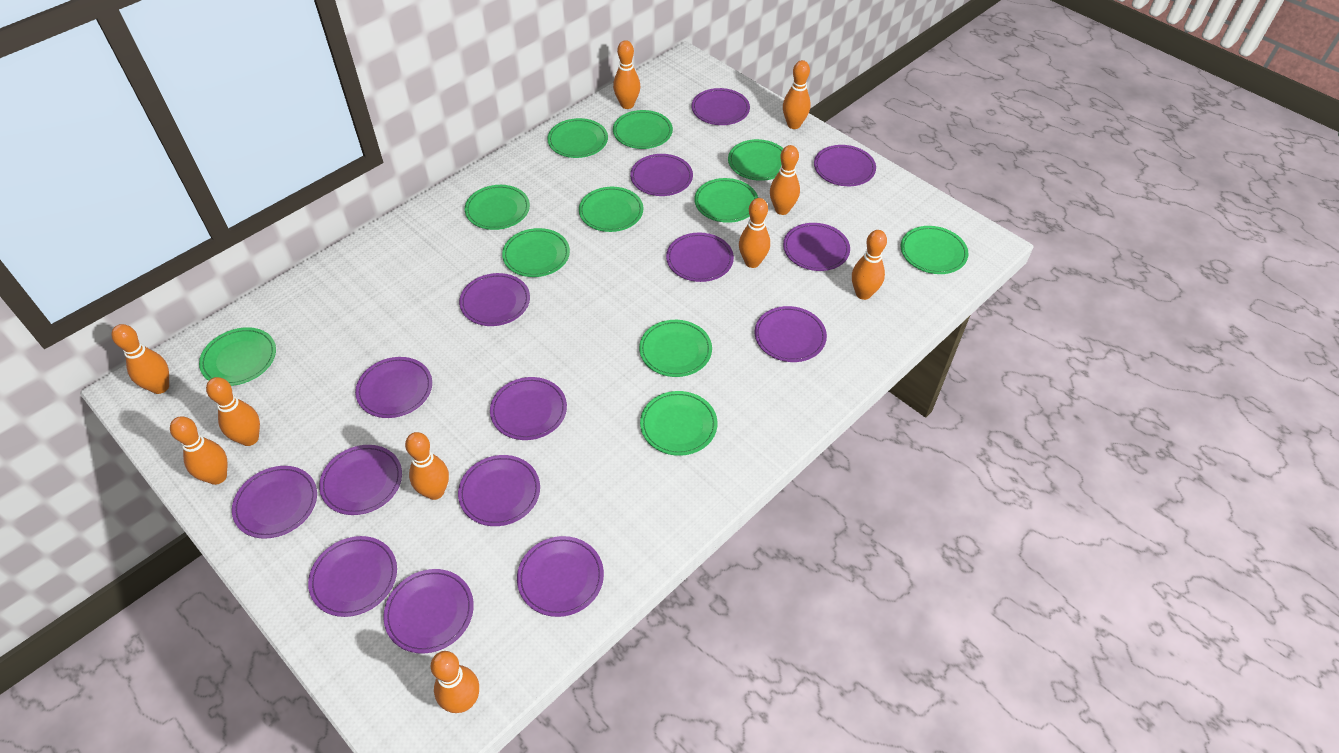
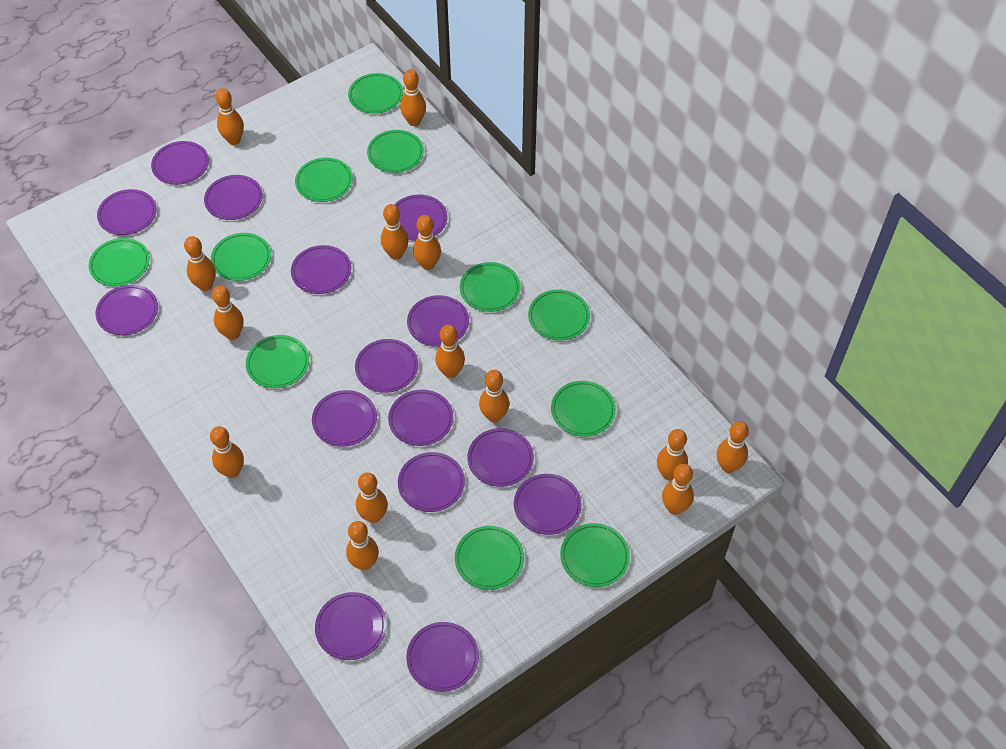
orange bowling pin: [111,324,169,394] [170,416,227,485] [206,377,260,446] [405,432,449,500] [431,651,479,713] [613,40,640,109] [739,198,770,268] [770,145,800,215] [783,60,811,129] [852,230,887,300] = 10 -> [184,236,216,291] [210,426,244,478] [212,286,243,340] [215,88,244,145] [346,521,379,570] [356,472,388,523] [381,204,408,260] [400,69,426,126] [413,215,441,270] [435,325,465,378] [479,370,509,422] [657,429,688,481] [662,464,694,515] [717,421,749,473] = 14

